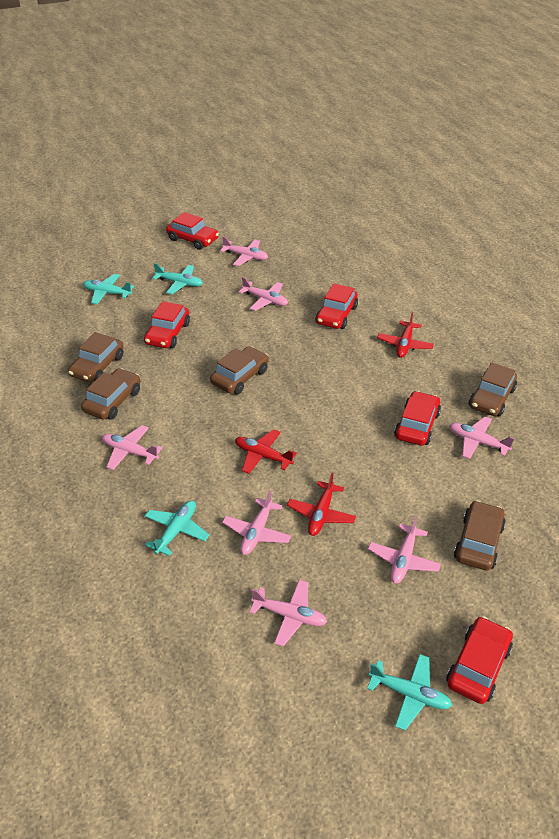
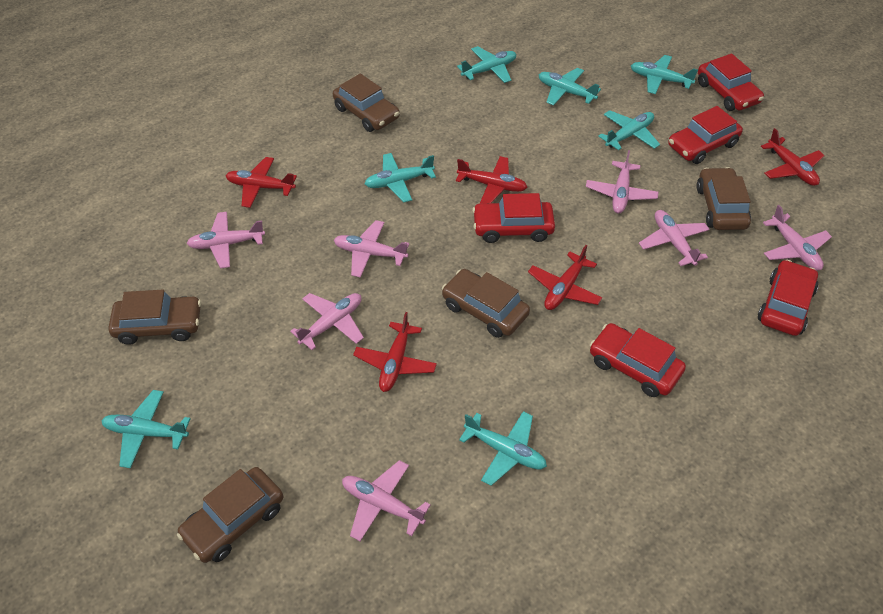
red plane: [235,429,297,474] [287,473,356,536] [377,312,434,358] = 3 -> [226,157,297,208] [353,312,437,392] [456,156,528,204] [528,245,602,310] [761,128,825,186] = 5
turquoise plane: [83,274,134,304] [145,500,209,556] [152,263,203,294] [367,654,452,730] = 4 -> [102,390,191,468] [365,153,436,202] [457,46,516,83] [459,411,547,486] [539,68,601,106] [598,110,660,150] [631,55,698,94] = 7

